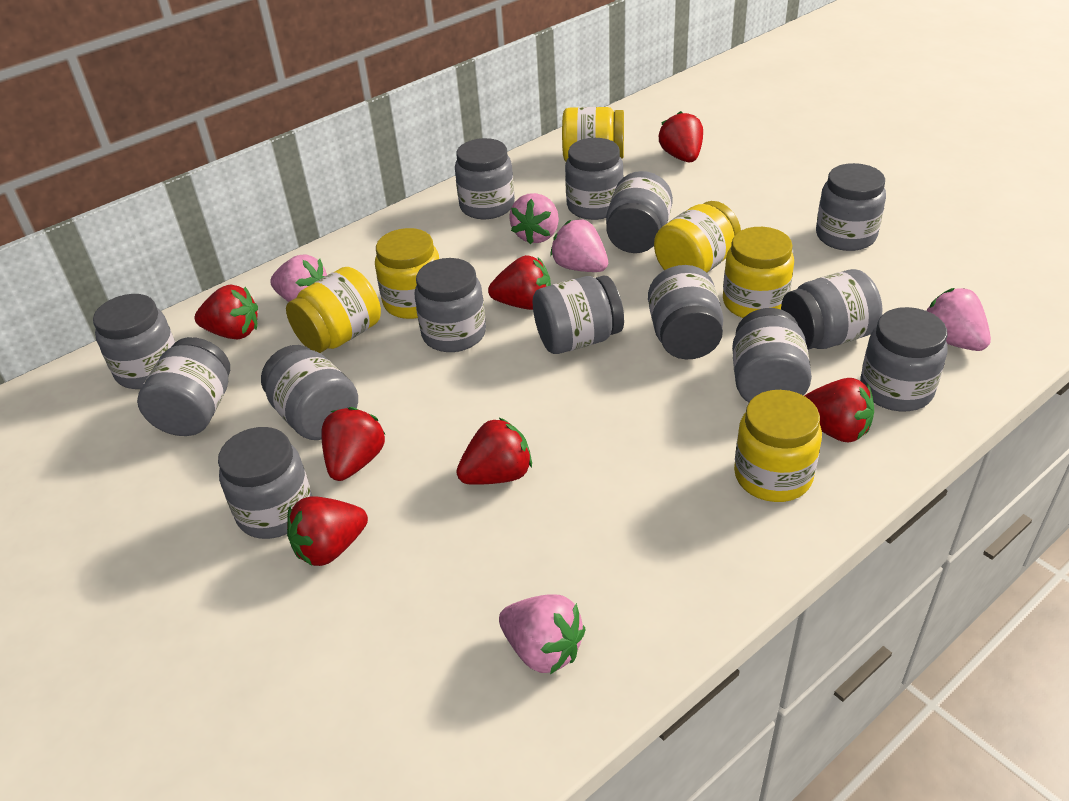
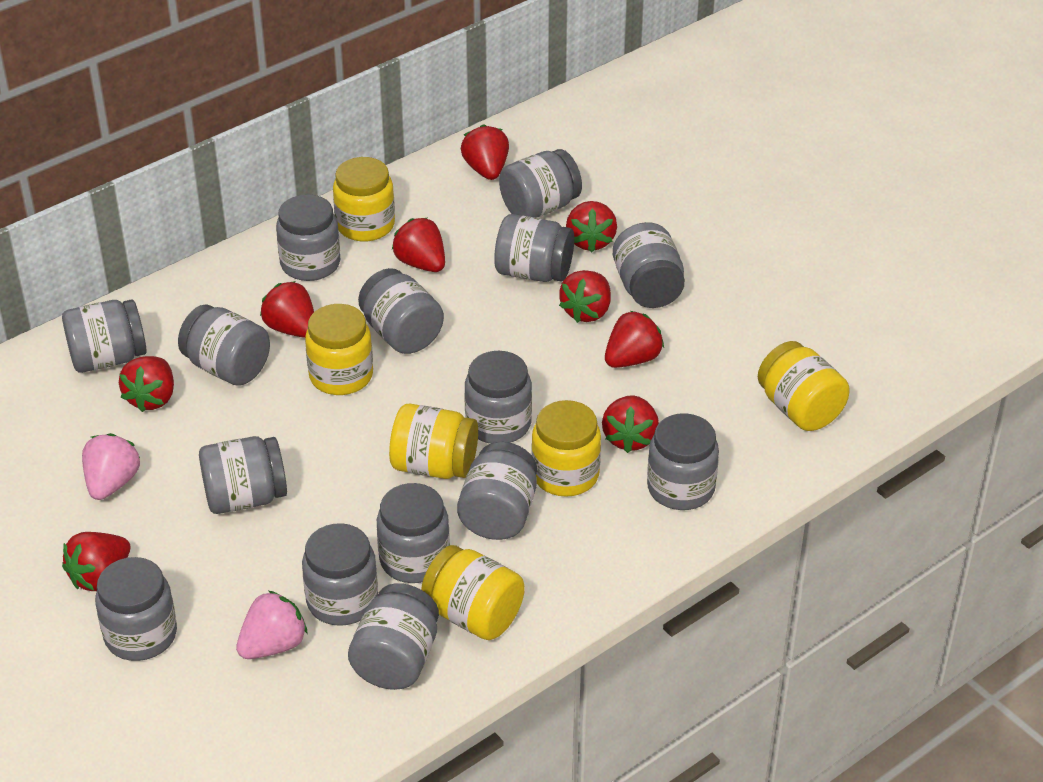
grey jar: [93,294,175,389] [137,337,230,436] [218,427,312,539] [261,345,358,440] [414,258,486,352] [455,138,515,219] [533,276,624,354] [565,138,623,220] [606,171,673,253] [648,265,723,359] [732,308,812,402] [781,269,882,350] [816,163,886,251] [860,307,948,411] = 14 -> [62,299,147,373] [95,557,177,661] [178,304,270,386] [199,436,287,514] [276,194,340,281] [302,523,378,626] [348,583,439,690] [358,268,444,354] [377,483,450,583] [457,442,537,540] [465,351,532,444] [494,214,574,282] [499,149,582,218] [613,222,685,308] [647,413,719,510] = 15
pink strawberry: [270,254,327,302] [499,595,585,674] [509,193,559,244] [550,220,608,272] [926,288,991,351] = 5 -> [82,433,141,500] [236,591,307,659] = 2
red strawberry: [195,284,258,340] [287,496,368,566] [321,407,386,481] [456,418,532,485] [488,255,551,310] [659,111,703,162] [804,378,874,442] = 7 -> [62,532,131,591] [119,356,174,412] [260,281,314,338] [392,218,445,272] [461,124,509,180] [559,270,611,323] [566,201,617,253] [602,395,659,453] [605,310,664,368] = 9

